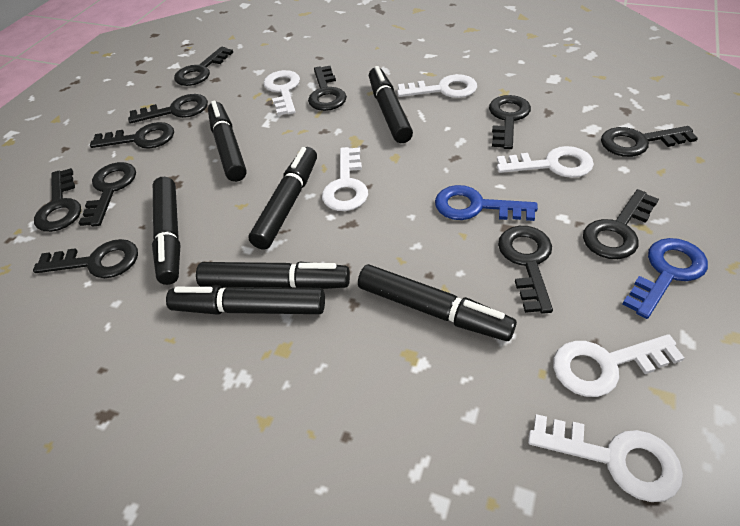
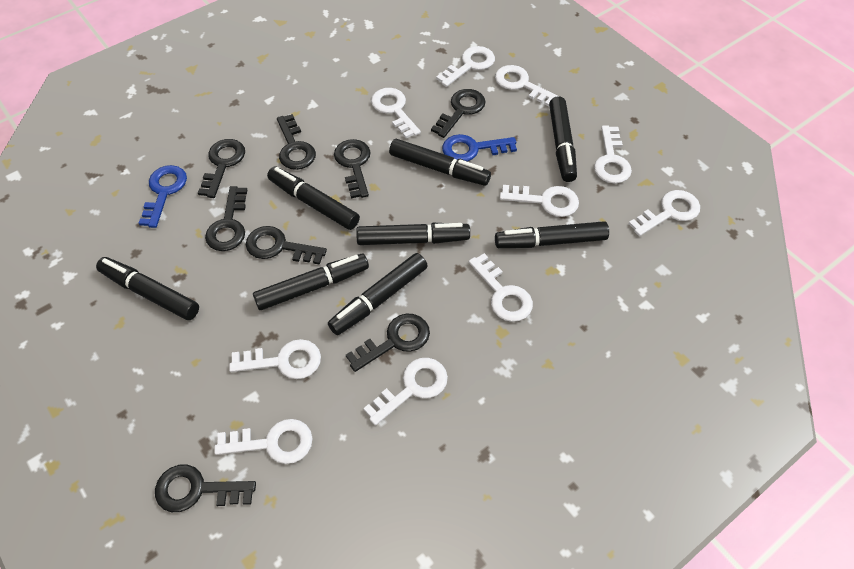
black key: [33,239,138,278] [34,168,81,232] [79,162,136,226] [90,122,174,149] [128,94,208,124] [174,47,233,86] [308,66,347,111] [489,95,531,149] [498,226,553,314] [583,189,659,259] [601,126,698,157] = 11 -> [155,464,256,512] [198,139,245,198] [205,186,247,251] [246,226,327,265] [277,114,316,170] [334,139,371,199] [346,314,430,372] [431,89,486,138] = 8
black marker: [152,177,180,285] [166,285,325,315] [196,262,350,289] [208,101,247,182] [248,147,317,250] [358,264,517,341] [369,66,413,143] = 7 -> [96,257,199,320] [253,254,369,310] [267,166,360,230] [328,253,428,335] [356,223,470,245] [389,139,491,186] [495,221,609,248] [549,96,577,182] = 8
white key: [263,70,300,116] [322,147,368,211] [397,74,477,98] [497,146,594,178] [528,414,683,502] [553,334,684,397] = 6 -> [214,419,313,464] [229,339,321,379] [363,358,448,426] [371,88,421,138] [436,46,495,87] [469,253,533,322] [495,65,558,107] [500,185,579,217] [594,126,632,184] [628,190,700,236] = 10

